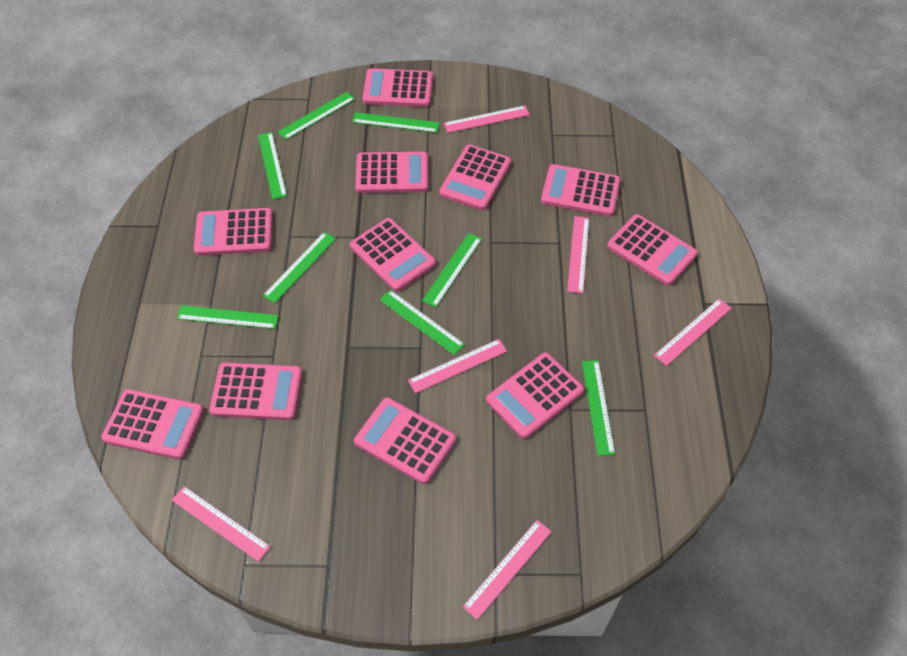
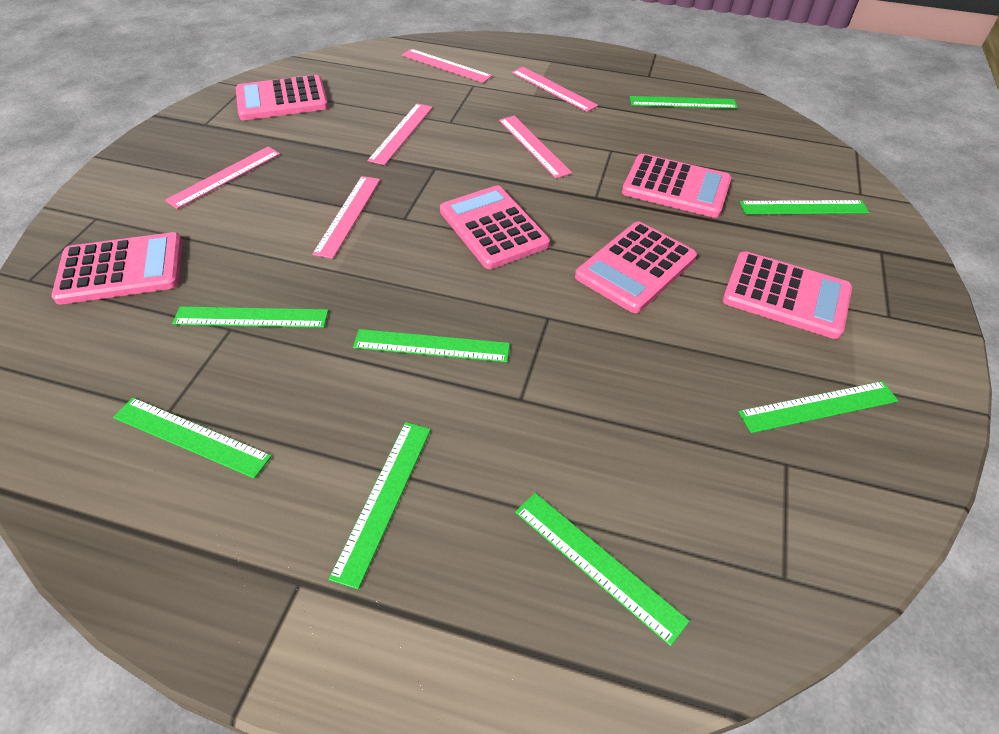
pink calculator: [101,389,204,459] [194,208,273,256] [209,363,302,420] [350,218,436,292] [354,398,456,484] [355,152,428,193] [362,68,433,107] [439,145,511,210] [486,352,584,439] [541,164,620,216] [607,214,698,286] = 11 -> [51,232,182,305] [236,75,328,120] [440,185,550,269] [575,222,697,313] [622,154,731,218] [722,251,852,339] = 6

